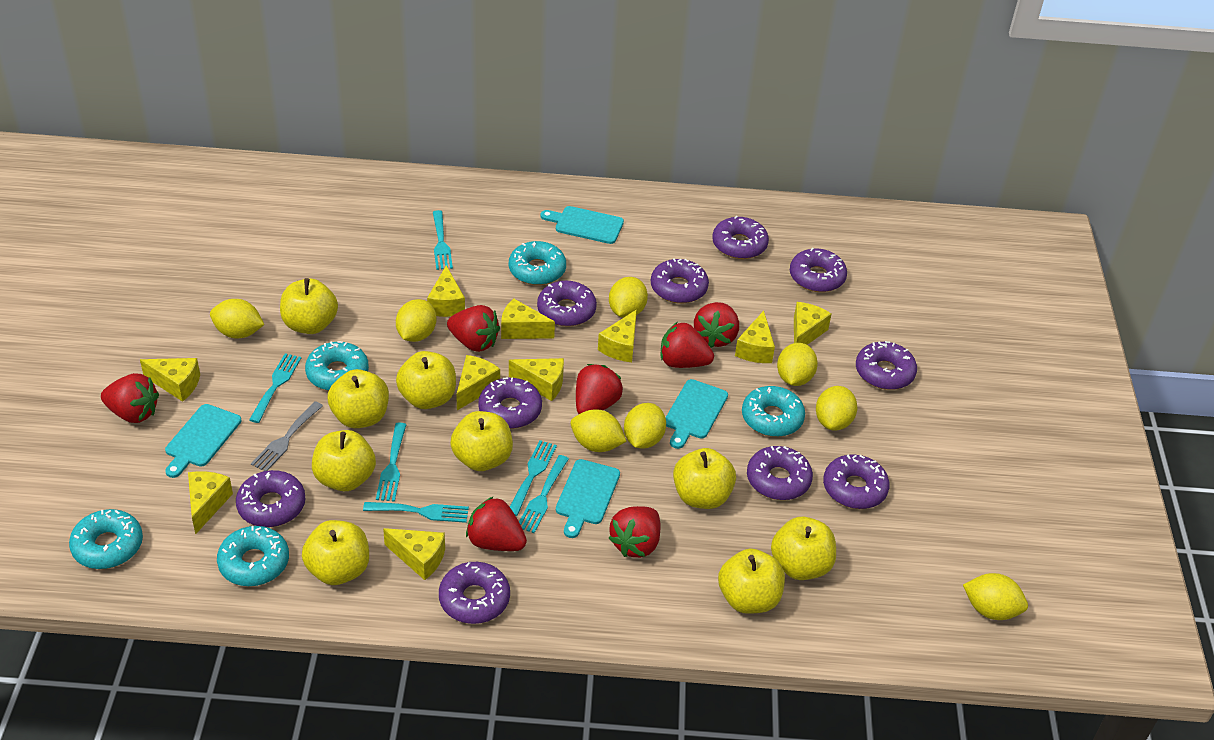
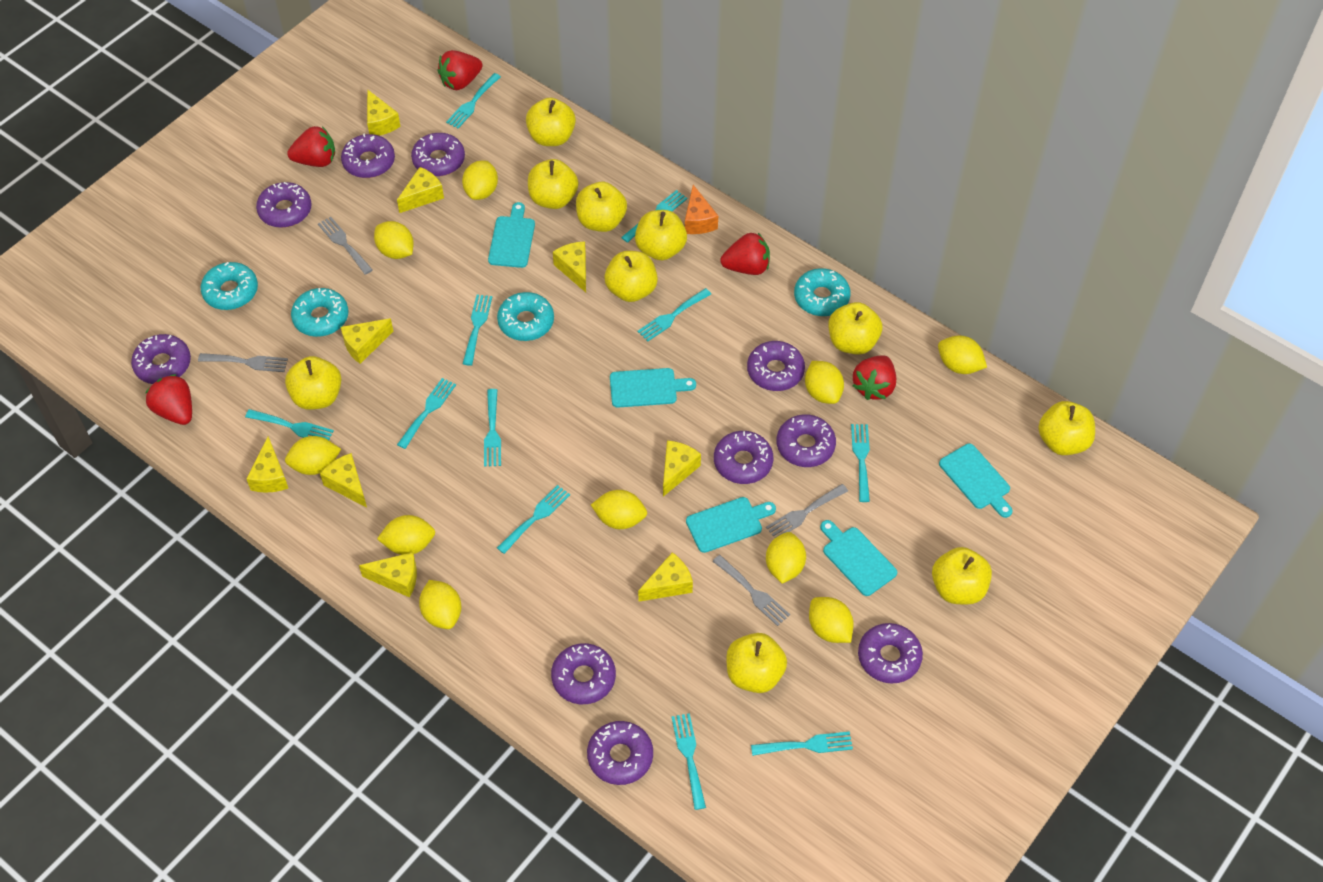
grey fork: [251,401,323,471] = 1 -> [198,353,288,372] [318,217,373,275] [713,555,790,626] [766,484,848,538] = 4
orange cheese: none = 0 -> [685,185,718,234] = 1
red strawberry: [101,373,159,423] [447,305,500,352] [466,497,527,551] [576,364,623,414] [608,506,661,558] [661,322,714,368] [694,302,739,348] = 7 -> [145,374,192,425] [287,126,335,167] [437,50,483,90] [720,233,770,275] [853,355,896,400] = 5
turquoise cutting board: [165,404,242,478] [540,206,624,244] [556,459,620,538] [666,379,728,449] = 4 -> [488,202,535,268] [610,368,696,408] [686,497,776,553] [820,520,897,596] [939,444,1013,518] = 5
turquoise donut: [69,509,143,569] [217,526,289,586] [305,341,369,391] [509,241,566,285] [742,386,805,437] = 5 -> [201,262,258,310] [291,288,348,337] [497,292,554,341] [794,268,851,316] = 4
turquoise fork: [249,353,301,423] [363,502,469,523] [376,423,407,502] [433,210,453,270] [510,440,557,516] [519,455,569,533] = 6 -> [245,409,334,440] [397,378,456,449] [446,73,501,128] [463,295,492,366] [484,389,501,467] [497,485,570,554] [621,190,688,243] [637,288,711,341] [671,713,706,810] [751,731,853,756] [851,424,870,502] = 11
yellow apple: [280,278,338,334] [302,520,369,585] [312,430,376,491] [328,369,389,428] [396,351,456,409] [450,411,513,471] [673,448,736,509] [718,549,785,614] [771,517,836,580] = 9 -> [285,356,342,410] [526,98,576,146] [528,159,578,209] [576,182,627,232] [605,251,658,302] [635,210,687,260] [726,633,787,693] [829,302,882,355] [932,547,992,605] [1038,401,1095,455] = 10
yellow cheese: [140,358,200,402] [188,471,233,534] [383,528,445,580] [427,265,465,317] [456,355,500,410] [501,299,555,339] [509,358,564,401] [598,309,637,362] [735,311,775,363] [794,302,832,345] = 10 -> [246,436,289,493] [320,453,367,508] [341,318,393,364] [359,552,417,598] [367,89,401,136] [397,167,444,213] [553,241,586,292] [638,552,693,602] [663,440,701,497] = 9
yellow lemon: [210,299,264,338] [396,299,436,342] [571,409,627,452] [609,277,648,318] [624,403,666,448] [777,343,818,386] [816,386,857,431] [963,573,1028,620] = 8 -> [285,436,341,475] [374,221,414,259] [377,515,435,555] [419,580,461,629] [462,161,498,200] [591,490,647,529] [766,532,806,583] [805,361,844,404] [809,597,854,643] [938,335,987,374] = 10

